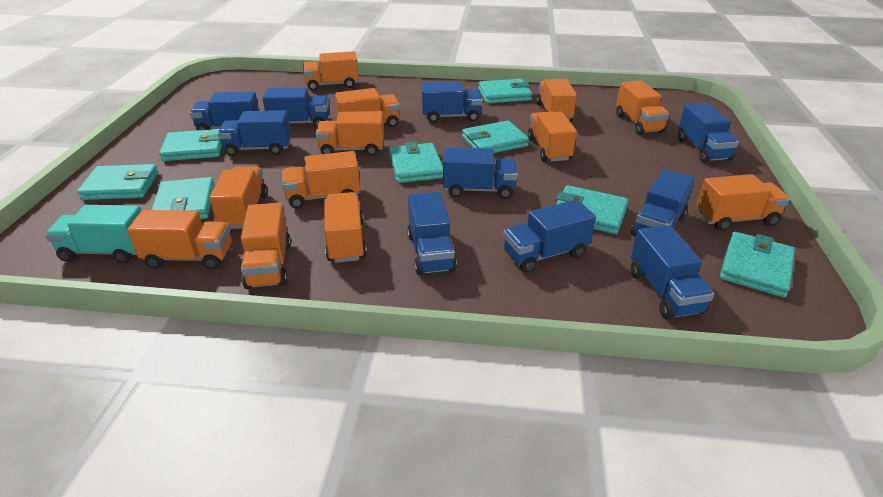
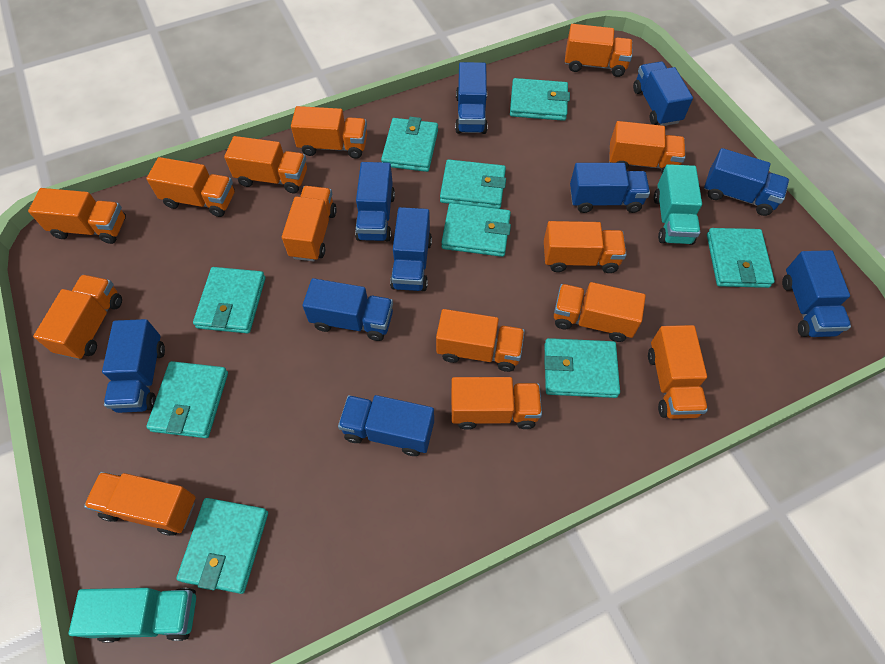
orange truck: [127,210,232,270] [209,167,268,229] [241,203,291,289] [282,151,360,208] [303,51,359,91] [315,111,384,156] [324,192,367,263] [335,88,400,127] [528,111,577,162] [536,79,577,122] [616,80,670,135] [696,174,790,231] = 12 -> [28,188,126,244] [33,275,122,360] [84,472,196,536] [146,157,235,217] [224,136,307,193] [282,186,337,262] [291,106,367,159] [436,309,525,372] [451,377,542,430] [544,221,627,273] [554,282,646,342] [565,24,633,77] [609,121,686,173] [648,325,708,419] = 14
turquoise truck: [45,205,141,263] = 1 -> [68,588,196,643] [654,164,702,245] = 2
turquoise wallet: [77,164,158,200] [151,177,214,219] [159,129,222,161] [389,142,443,183] [462,121,529,153] [478,79,532,103] [556,185,629,234] [720,232,795,298] = 8 -> [146,361,228,438] [176,498,268,594] [193,267,265,334] [381,117,438,172] [440,159,506,209] [441,203,511,257] [510,78,570,121] [544,338,620,398] [707,228,775,288] = 9

